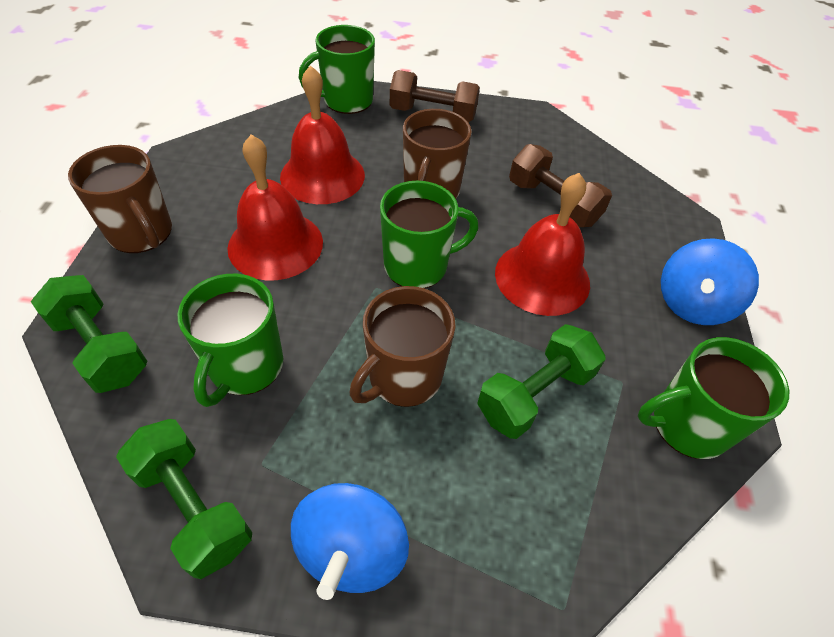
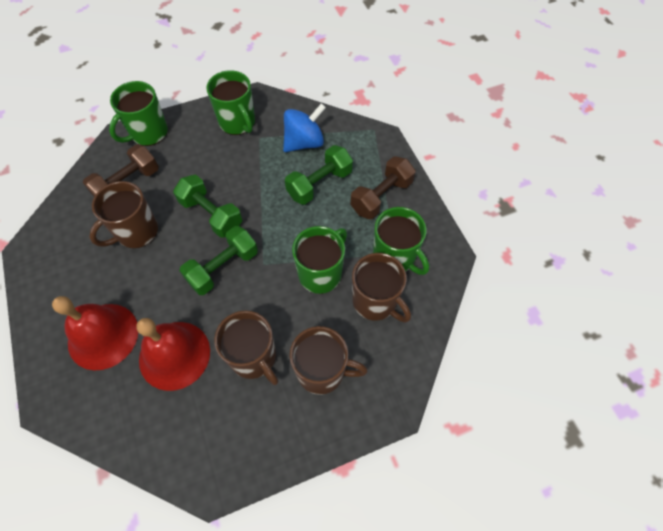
blue spinning top: [291,483,409,600] [661,238,759,325] = 2 -> [283,103,326,152] = 1
brown mug: [68,145,172,253] [349,286,456,407] [403,109,472,199] = 3 -> [89,181,158,248] [214,311,278,385] [289,326,368,395] [352,253,411,322] = 4
red bell: [227,135,323,280] [280,65,365,204] [495,173,590,316] = 3 -> [52,296,138,371] [136,318,210,391] = 2

